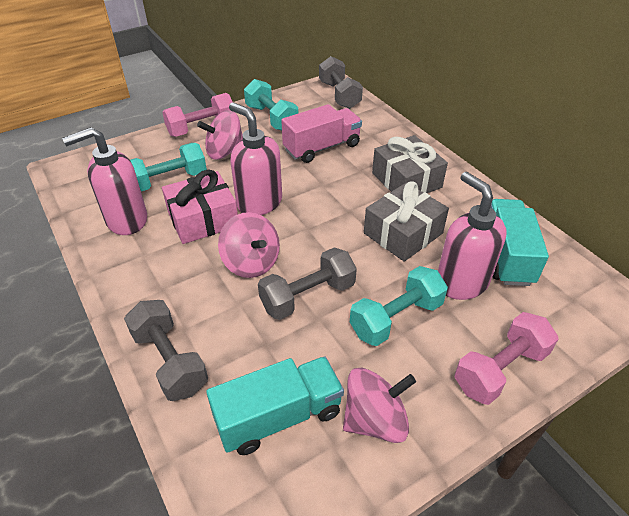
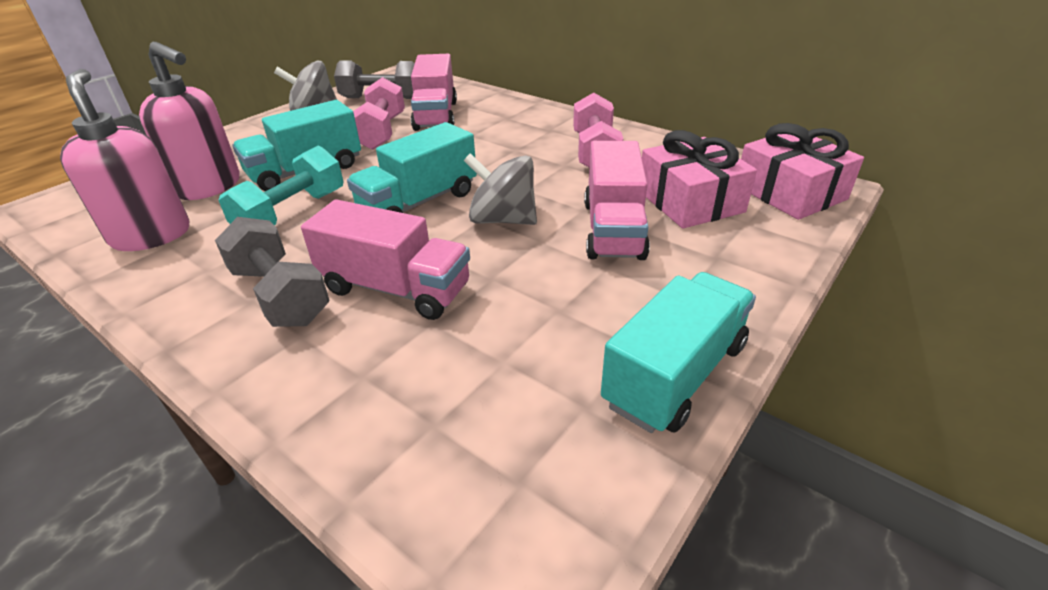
grey dumbbell: [124,300,208,401] [258,248,357,320] [319,56,363,109] = 3 -> [215,217,330,327] [334,61,415,99] = 2
grey gift: [364,182,449,262] [372,135,448,193] = 2 -> none = 0
grey spinning top: none = 0 -> [274,61,337,111] [464,153,537,225] = 2
pink gift: [162,169,238,244] = 1 -> [642,130,757,229] [741,123,864,220] = 2
pink soap dispenser: [62,127,147,235] [229,103,282,215] [438,172,507,300] = 3 -> [60,69,189,251] [139,42,239,200] = 2
pink spinning top: [197,110,243,160] [218,212,280,278] [343,367,416,443] = 3 -> none = 0
pink truck: [281,104,362,163] = 1 -> [301,199,470,320] [411,54,457,131] [584,141,650,260] = 3
turquoise dumbbell: [130,143,207,191] [244,79,298,130] [350,266,448,346] = 3 -> [218,146,344,225] = 1
turquoise truck: [206,357,344,455] [490,199,549,286] = 2 -> [233,100,361,191] [347,122,477,213] [601,272,756,433] = 3

